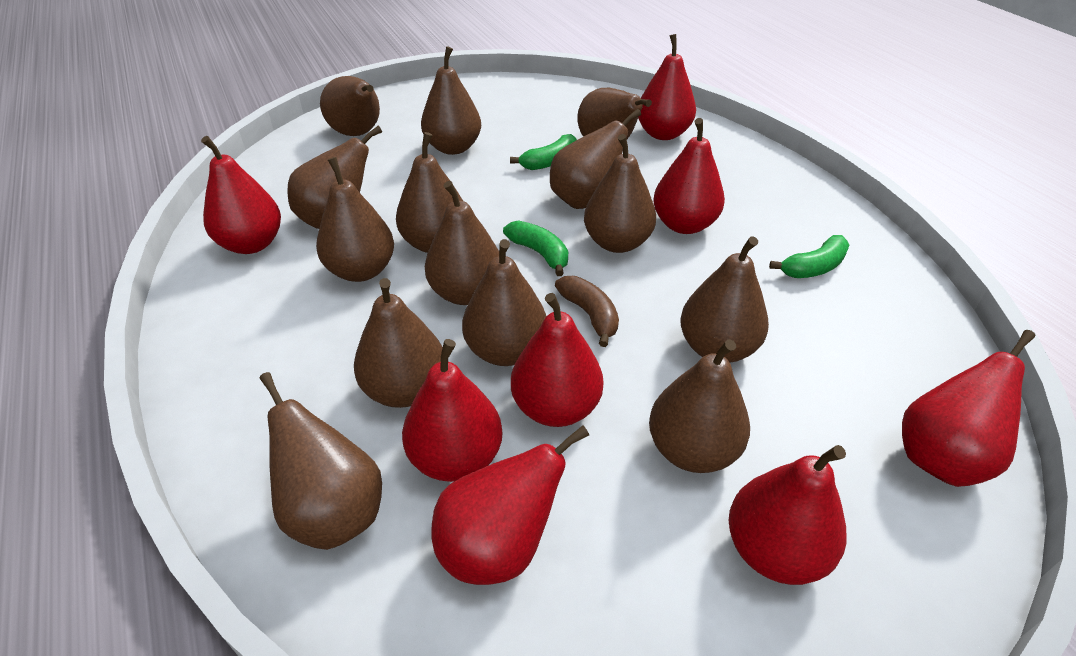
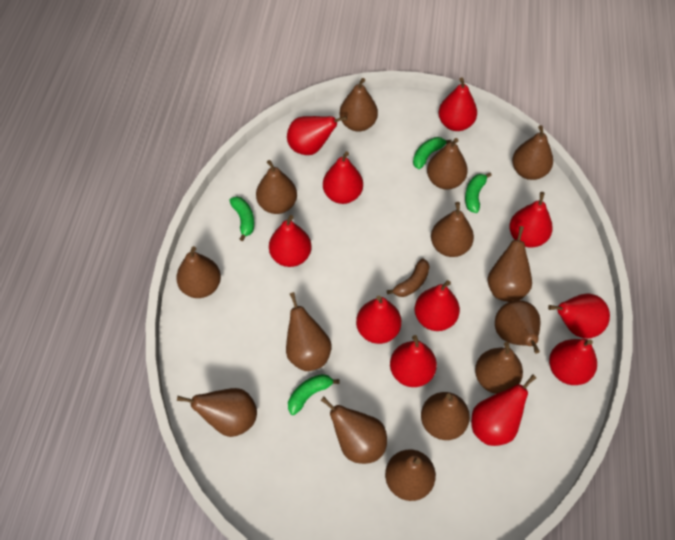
green banana: [503,220,568,276] [510,134,577,170] [769,235,849,278] = 3 -> [230,196,254,241] [288,374,340,415] [413,137,452,169] [465,173,492,213] = 4
red pear: [201,136,281,254] [402,339,503,482] [432,425,589,585] [511,293,604,427] [638,34,696,140] [653,118,725,234] [728,445,846,585] [902,330,1036,487] = 8 -> [269,215,312,267] [287,116,347,155] [323,151,363,204] [356,296,401,344] [390,335,437,387] [415,280,460,331] [439,78,477,131] [471,374,536,446] [509,192,553,247] [548,294,610,339] [549,339,597,385] = 11

